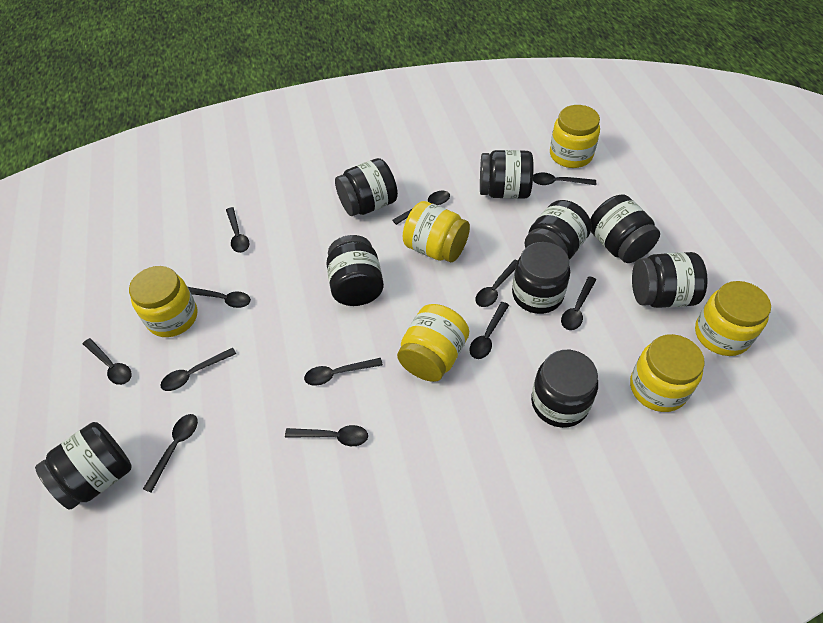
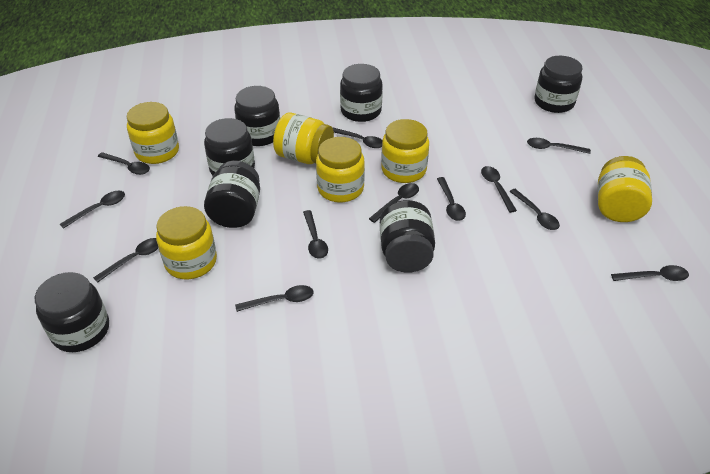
black jar: [35,422,132,510] [326,235,384,306] [335,158,398,216] [480,150,534,199] [512,242,570,314] [524,200,592,259] [531,350,598,428] [590,195,660,263] [632,252,708,308] = 9 -> [35,272,109,352] [204,118,255,176] [204,161,260,228] [234,86,280,146] [340,64,383,122] [380,200,435,273] [534,56,582,113] = 7

